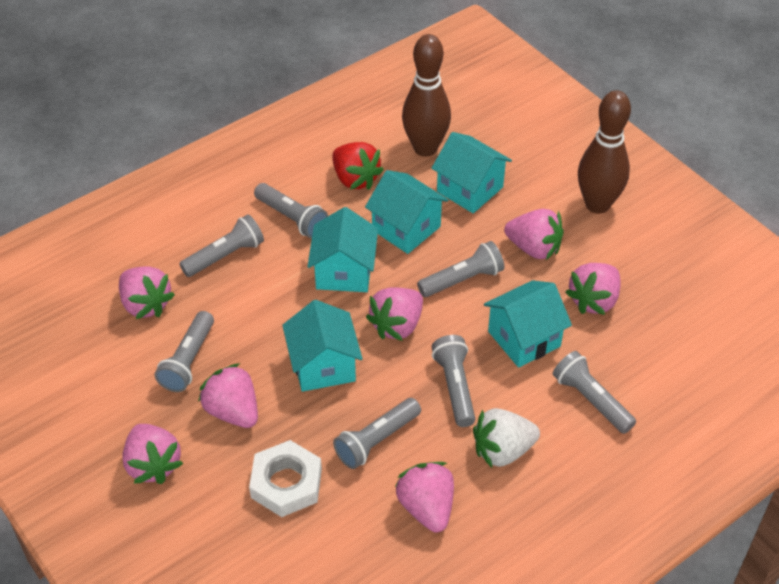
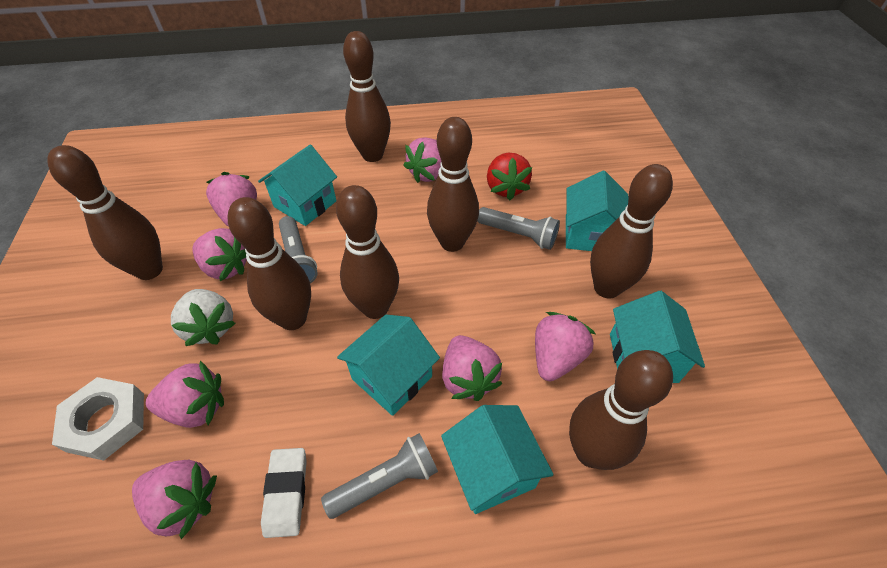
brown bowling pin: [402,34,451,157] [578,90,631,214] = 2 -> [47,145,163,280] [228,197,311,330] [336,185,399,319] [343,31,391,162] [427,117,479,252] [569,350,673,470] [590,164,673,299] = 7
grey flashlight: [155,311,214,392] [180,215,264,277] [254,183,328,238] [333,398,421,469] [417,241,504,297] [432,335,475,427] [553,351,636,434] = 7 -> [279,216,317,283] [321,433,438,519] [477,207,560,250] = 3
white eraser: none = 0 -> [261,448,307,538] = 1

